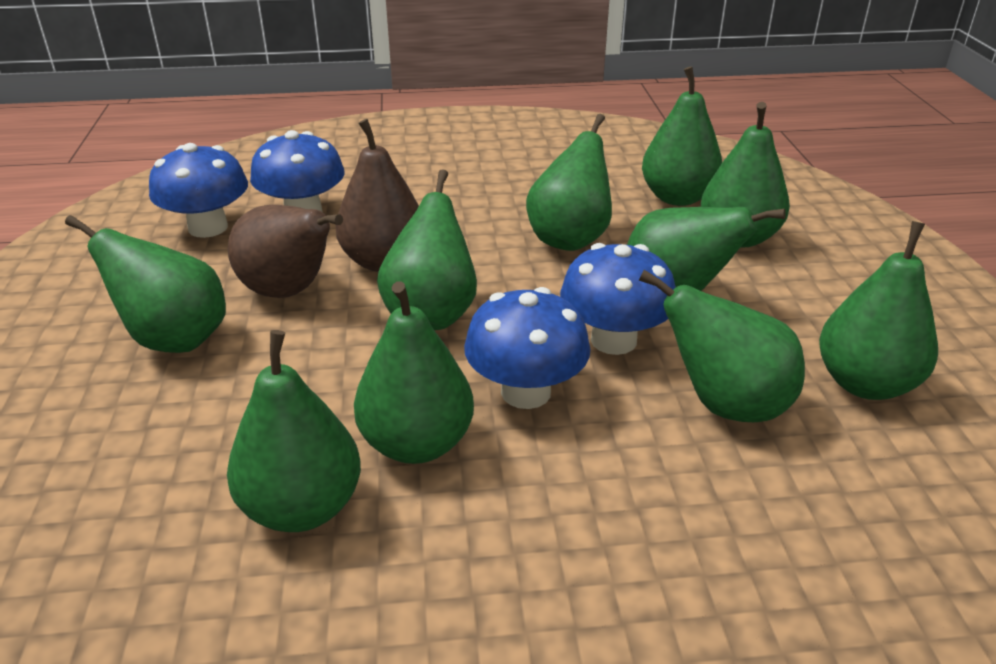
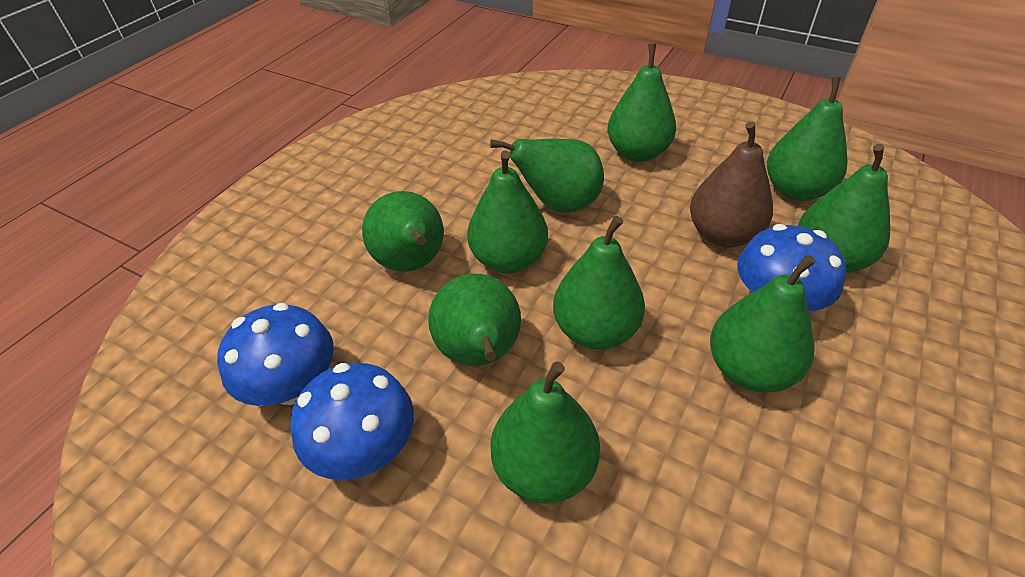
blue mushroom: [149,143,248,238] [250,130,345,212] [464,287,591,409] [560,243,676,355] = 4 -> [217,303,334,406] [290,363,414,480] [737,224,846,311] = 3
brown pear: [228,205,343,298] [335,119,419,272] = 2 -> [690,121,773,247] = 1

